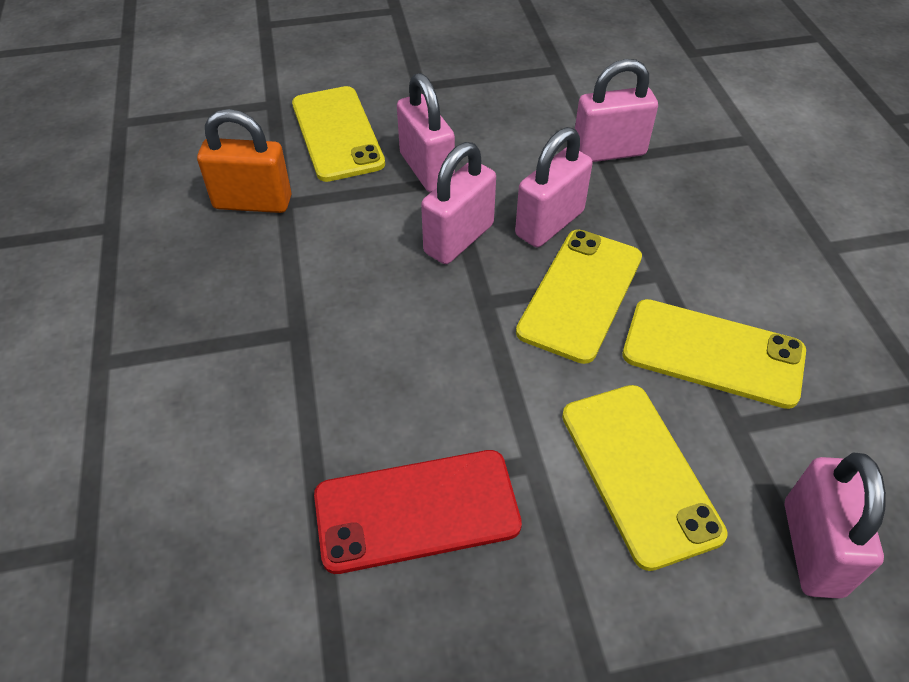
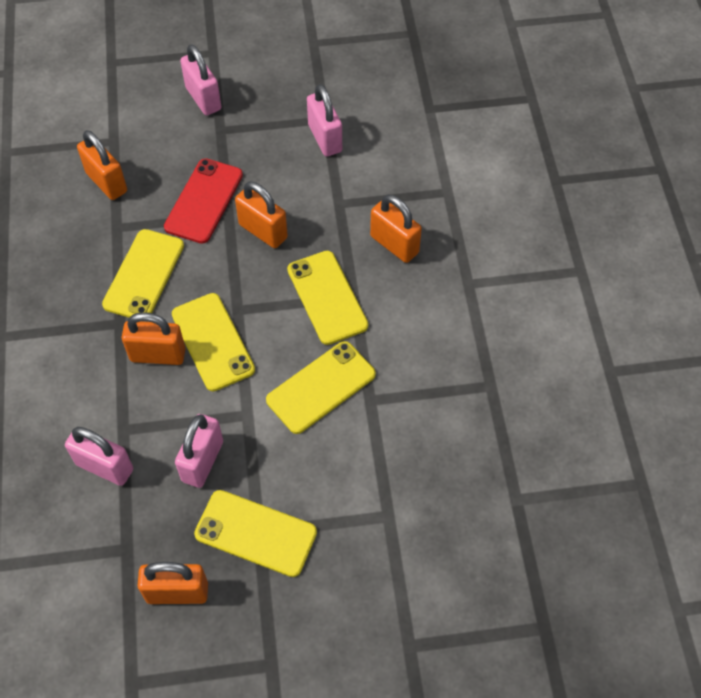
orange padlock: [197,109,291,213] = 1 -> [77,130,127,200] [122,312,186,365] [137,562,208,604] [235,181,288,248] [370,195,422,263] = 5
pink padlock: [397,73,455,193] [421,142,496,264] [515,127,593,247] [575,59,658,162] [785,453,886,599] = 5 -> [65,427,133,486] [175,414,223,488] [180,44,221,116] [307,84,342,156] = 4
yellow phone: [292,86,385,182] [516,230,642,364] [562,385,728,571] [623,299,806,409] = 4 -> [102,229,184,318] [172,293,255,392] [194,490,317,577] [266,341,376,434] [287,251,368,345] = 5

